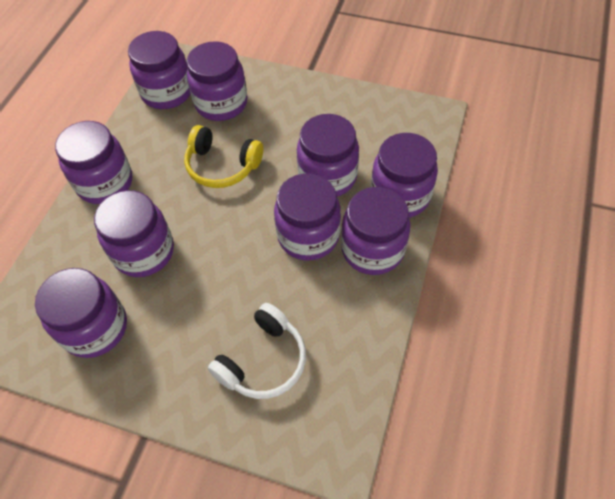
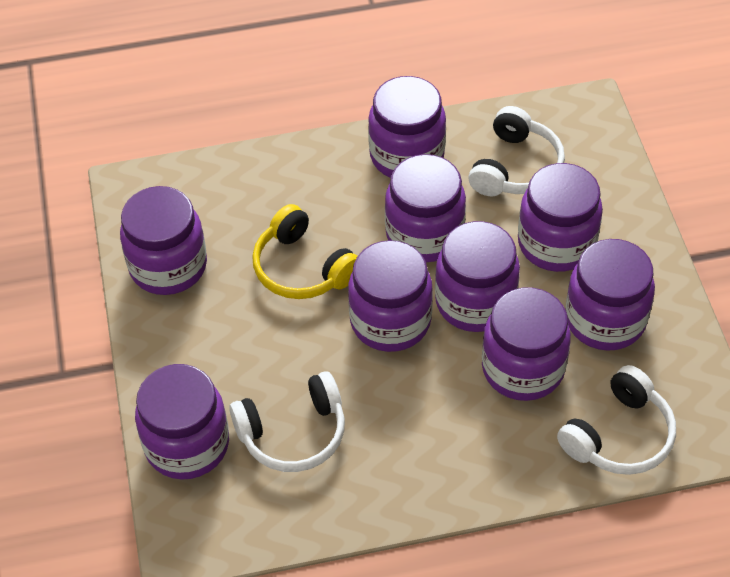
white headphones: [208,303,306,399] = 1 -> [229,371,345,472] [468,106,565,196] [557,365,676,475] = 3

